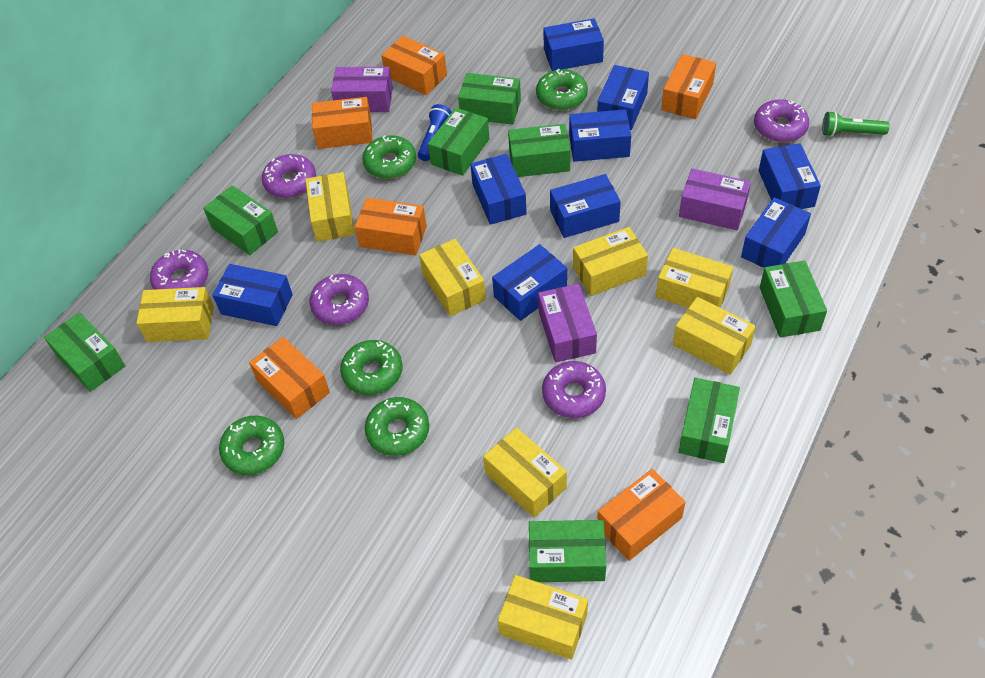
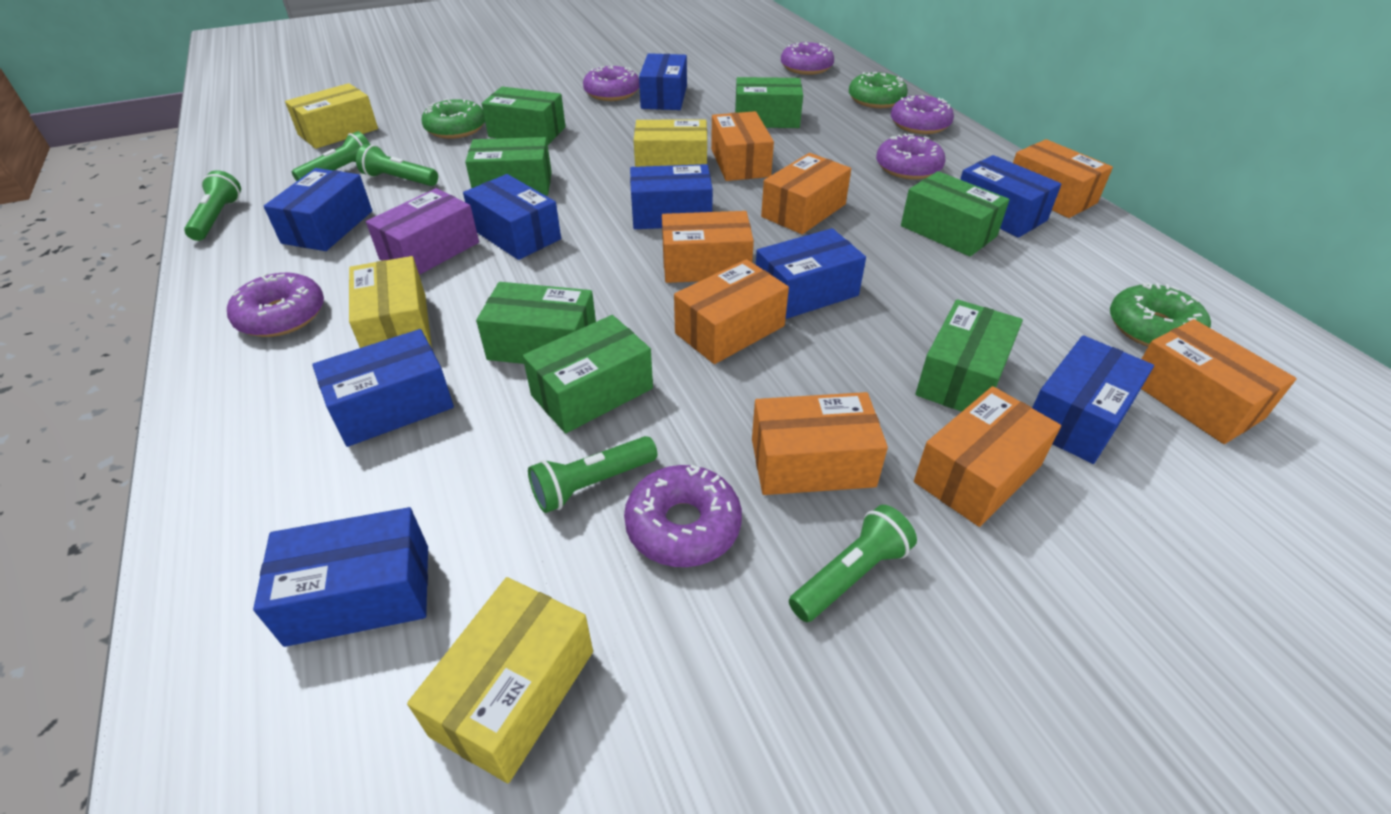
blue flashlight: [418,104,452,161] = 1 -> none = 0
green box: [44,313,125,392] [203,185,278,255] [428,108,489,176] [458,73,521,125] [508,124,570,177] [529,520,606,582] [678,378,740,463] [760,260,827,338] = 8 -> [465,137,552,195] [476,282,596,364] [482,87,566,145] [523,315,653,433] [735,77,803,128] [901,171,1009,257] [915,299,1023,412] = 7
green donut: [219,416,285,475] [340,340,403,395] [362,135,416,179] [365,397,429,456] [536,69,588,110] = 5 -> [422,98,485,139] [849,72,908,108] [1110,283,1211,347] = 3
green flashlight: [822,111,889,137] = 1 -> [184,170,241,241] [292,131,370,181] [356,144,438,186] [528,436,657,513] [789,505,917,622] = 5
orange box: [249,337,330,419] [312,97,373,149] [355,198,427,255] [381,36,447,95] [597,469,686,561] [661,54,716,119] = 6 -> [662,211,754,283] [674,259,789,364] [711,111,774,181] [752,392,888,495] [761,153,851,234] [914,386,1061,527] [1013,139,1113,218] [1141,319,1297,444] = 8
purple box: [331,67,393,112] [538,284,597,362] [679,168,751,230] = 3 -> [366,188,479,275] = 1
purple donut: [150,249,208,290] [262,154,316,198] [310,274,369,325] [542,361,606,418] [754,99,809,142] = 5 -> [227,273,324,337] [583,66,640,101] [624,465,742,567] [781,42,834,75] [876,133,945,180] [891,95,954,134] = 6
yellow box: [136,287,214,342] [305,172,355,242] [419,239,486,316] [483,427,567,518] [498,575,588,660] [573,227,648,296] [656,248,733,308] [673,297,756,375] = 8 -> [285,83,378,149] [349,256,432,348] [407,577,593,783] [634,120,707,167] = 4

